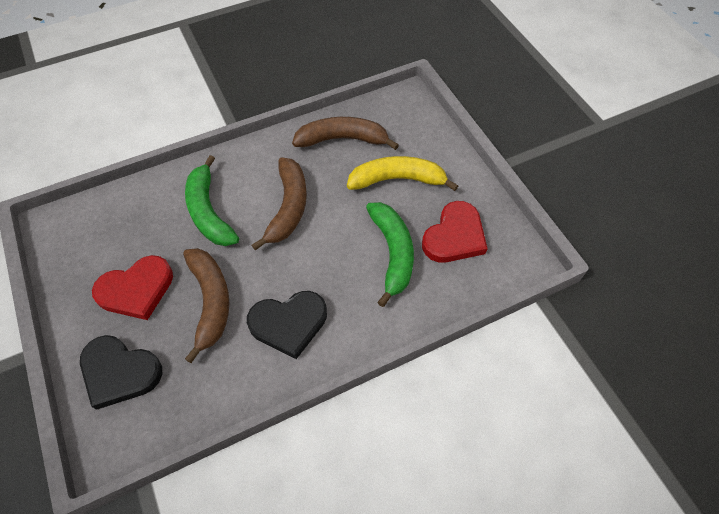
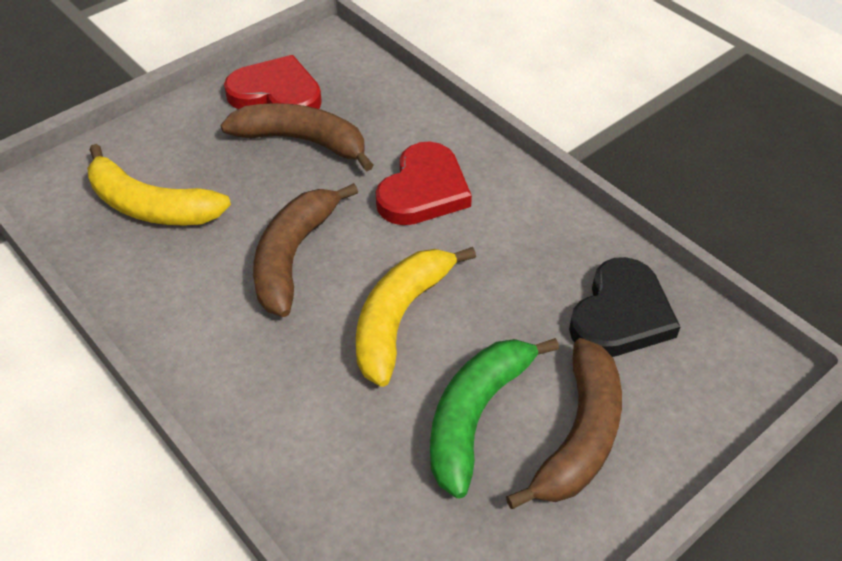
black heart: [80,335,162,410] [247,291,327,359] = 2 -> [569,257,680,357] = 1
green banana: [185,155,239,246] [366,202,414,307] = 2 -> [430,338,559,499] = 1
yellow banana: [347,156,458,191] = 1 -> [87,144,231,226] [356,247,476,387] = 2

